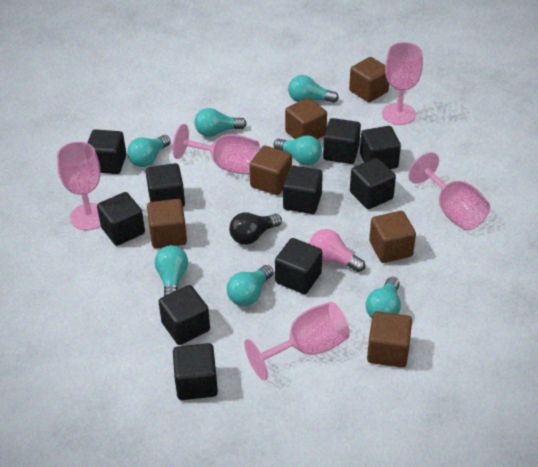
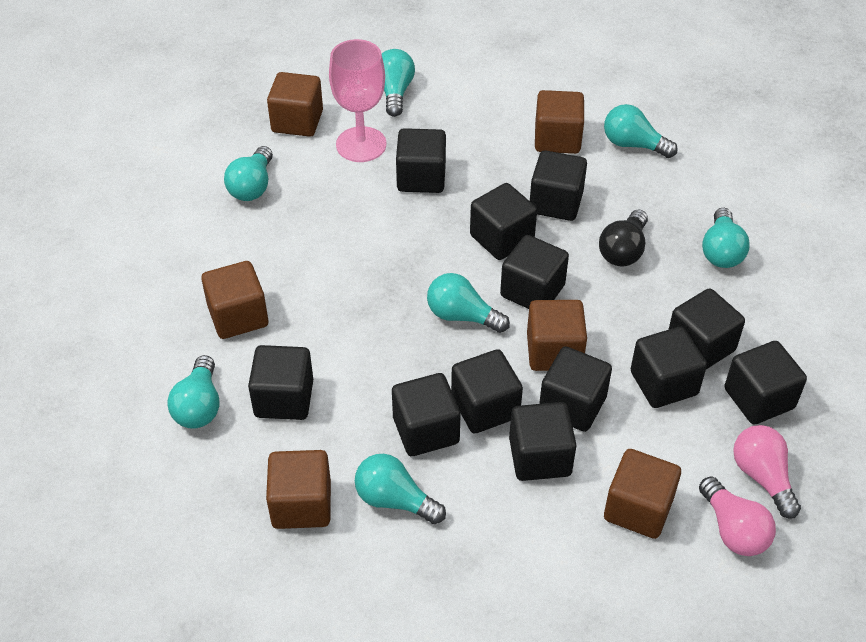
black cube: [87,129,126,174] [97,192,145,246] [146,163,185,207] [159,285,210,345] [173,343,218,400] [275,238,322,294] [283,166,323,214] [323,118,361,164] [350,158,396,209] [360,126,401,169] = 10 -> [248,345,313,420] [392,373,461,456] [396,128,446,193] [451,349,523,433] [470,183,537,260] [500,235,569,309] [509,402,576,481] [530,150,587,221] [539,346,612,432] [631,326,707,408] [668,288,745,369] [725,341,807,424] = 12
pink goblet: [57,142,101,230] [173,124,260,175] [244,302,350,381] [382,42,423,125] [408,152,490,231] = 5 -> [329,39,386,162] = 1
pink light bulb: [309,229,365,272] = 1 -> [699,476,776,556] [733,425,801,518] = 2

